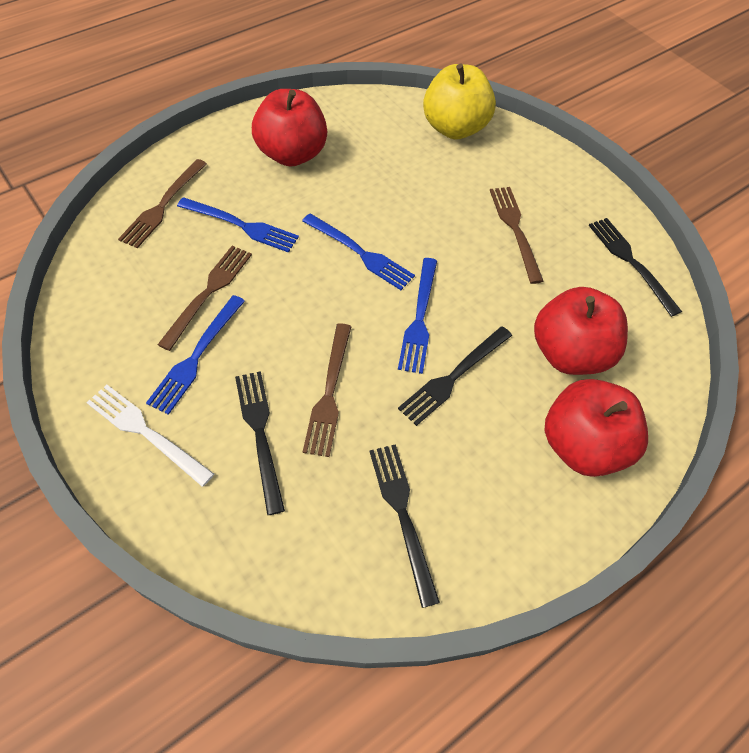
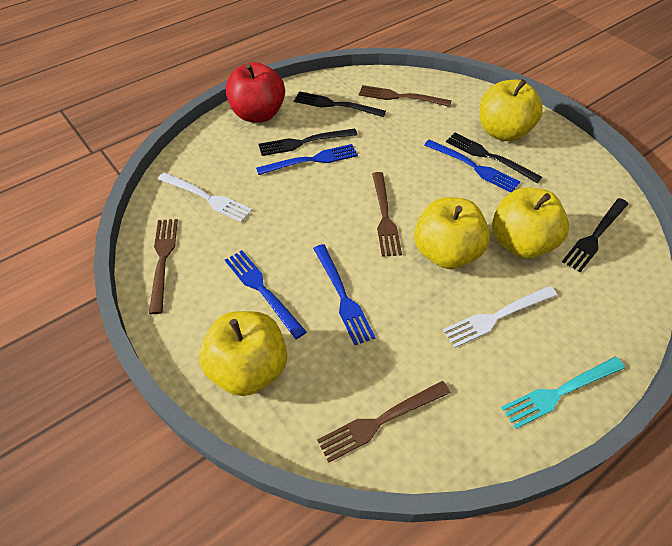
red apple: [252,89,327,167] [534,287,628,375] [545,379,648,477] = 3 -> [226,62,285,123] = 1
turquoise fork: none = 0 -> [501,357,625,429] = 1
white fork: [86,385,214,487] = 1 -> [158,172,252,222] [443,286,557,348] = 2
yellow apple: [423,64,496,139] = 1 -> [199,311,287,396] [414,197,490,269] [480,79,543,141] [492,188,569,258] = 4

